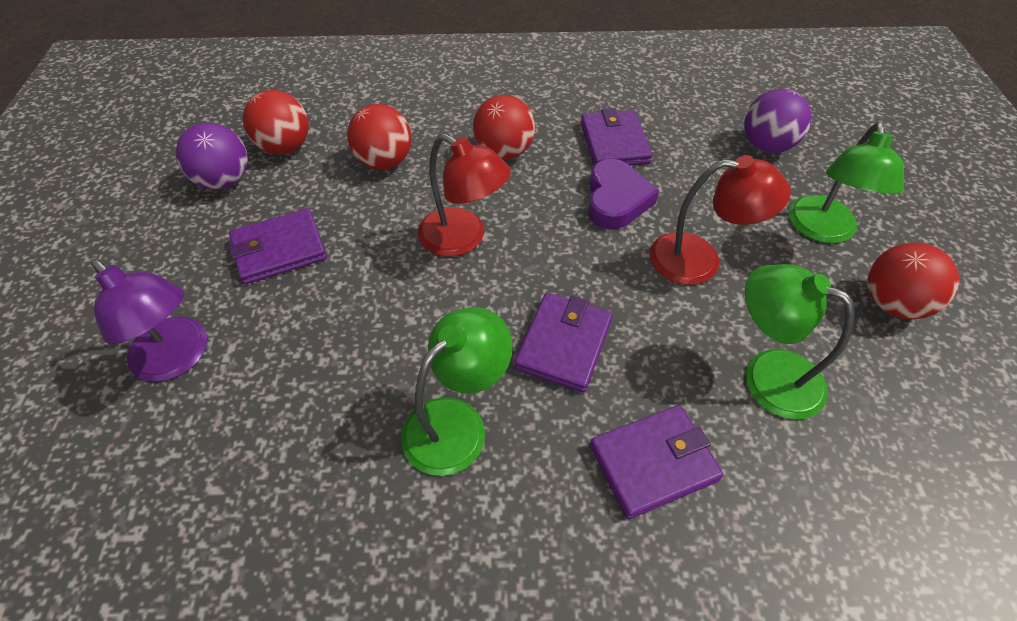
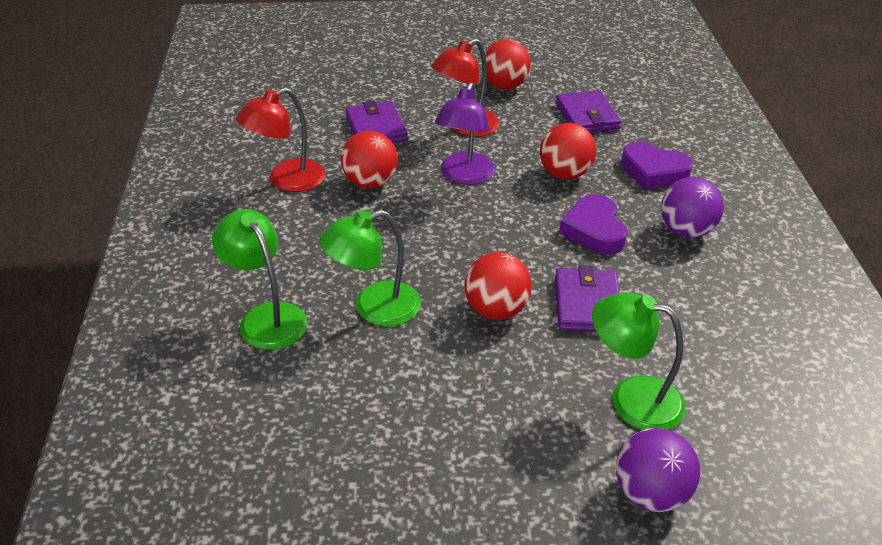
purple heart: [588,159,659,230] = 1 -> [559,194,627,255] [621,141,693,189] = 2
purple wallet: [229,208,327,284] [514,293,613,393] [581,108,652,166] [590,405,723,519] = 4 -> [346,100,408,143] [555,265,620,331] [556,90,621,132] = 3

